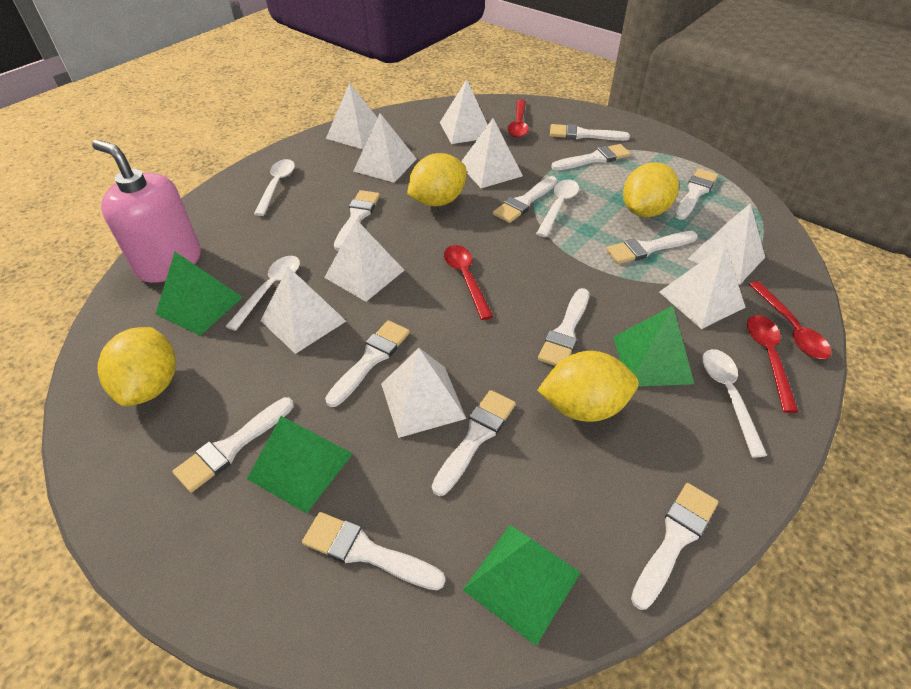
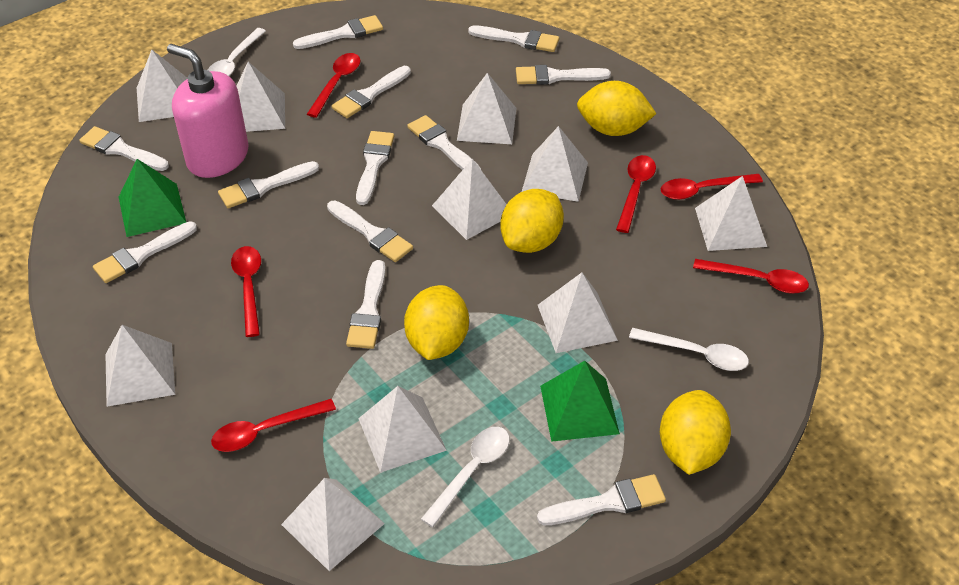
green pyramid: [155,252,243,336] [247,416,353,514] [463,525,581,646] [613,306,694,387] = 4 -> [119,159,186,237] [540,361,620,442] = 2
red spoon: [444,245,493,320] [507,100,529,138] [747,315,798,413] [749,281,831,359] = 4 -> [211,399,336,452] [231,246,261,337] [307,53,361,118] [616,155,656,233] [661,174,763,200] [693,259,809,293] = 6
white pyramid: [261,267,346,354] [324,219,405,302] [326,83,377,149] [354,113,417,183] [381,348,466,438] [440,79,488,144] [461,118,523,188] [659,245,746,329] [688,203,765,285] = 9 -> [105,325,175,407] [137,50,188,122] [236,62,285,132] [281,478,385,571] [358,386,447,473] [432,159,507,240] [457,73,517,144] [522,126,588,202] [538,273,618,353] [695,176,767,251] = 10
white spoon: [226,256,300,331] [254,159,295,216] [536,180,579,237] [702,349,767,457] = 4 -> [208,28,266,76] [421,427,510,527] [629,328,749,371] = 3

